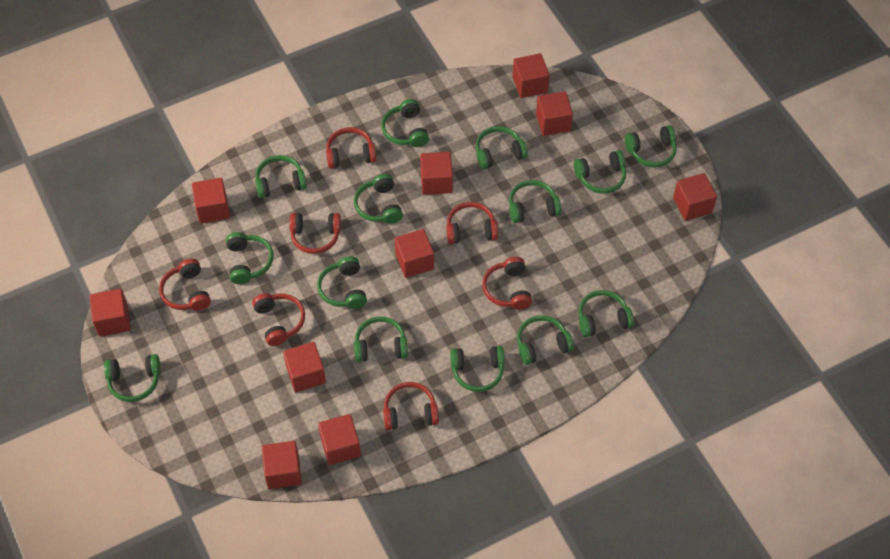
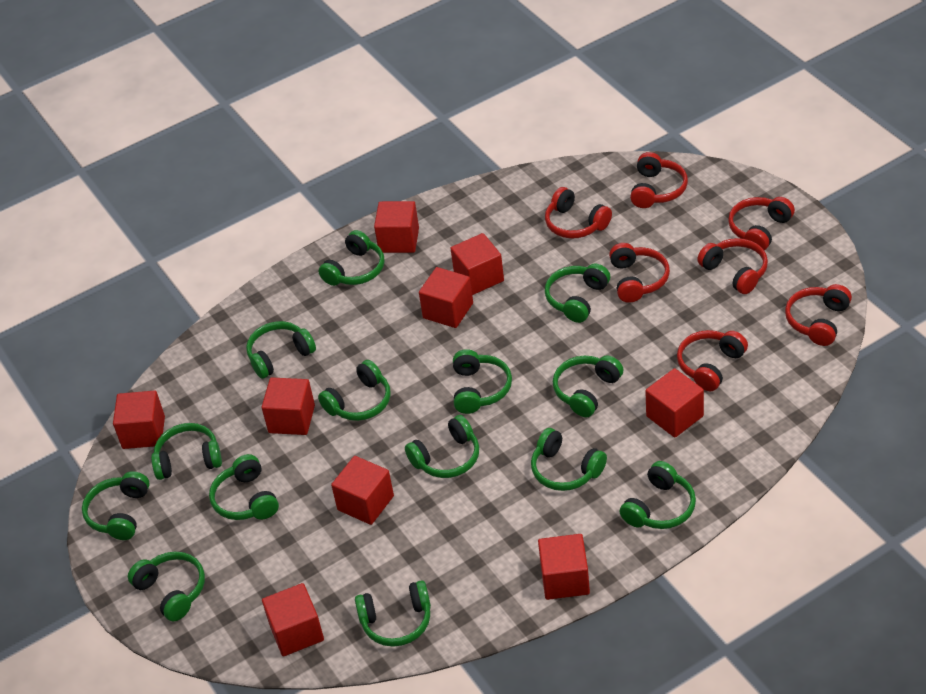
red cube: [89,289,131,337] [192,178,230,224] [262,441,302,489] [283,342,326,392] [318,414,361,465] [395,229,434,278] [420,152,453,195] [513,53,550,98] [536,91,573,136] [673,173,717,221] = 10 -> [113,390,165,449] [262,377,315,435] [262,583,324,656] [331,456,394,525] [374,201,419,253] [419,267,473,328] [450,233,504,295] [538,534,590,600] [645,368,704,438] = 9

